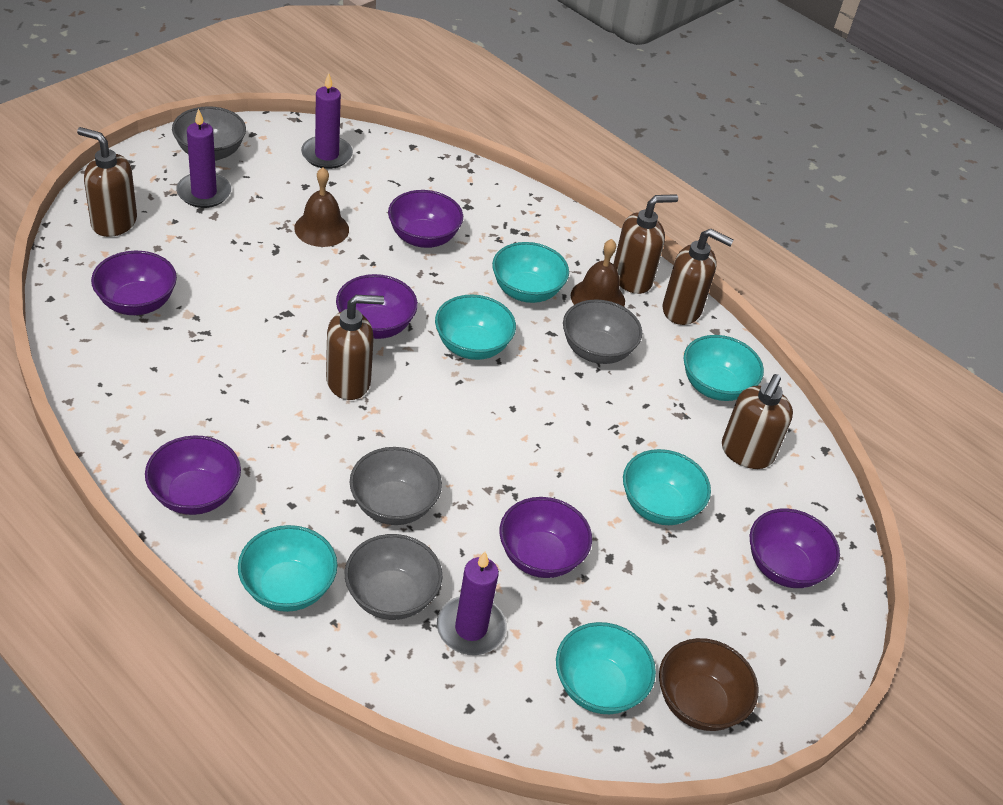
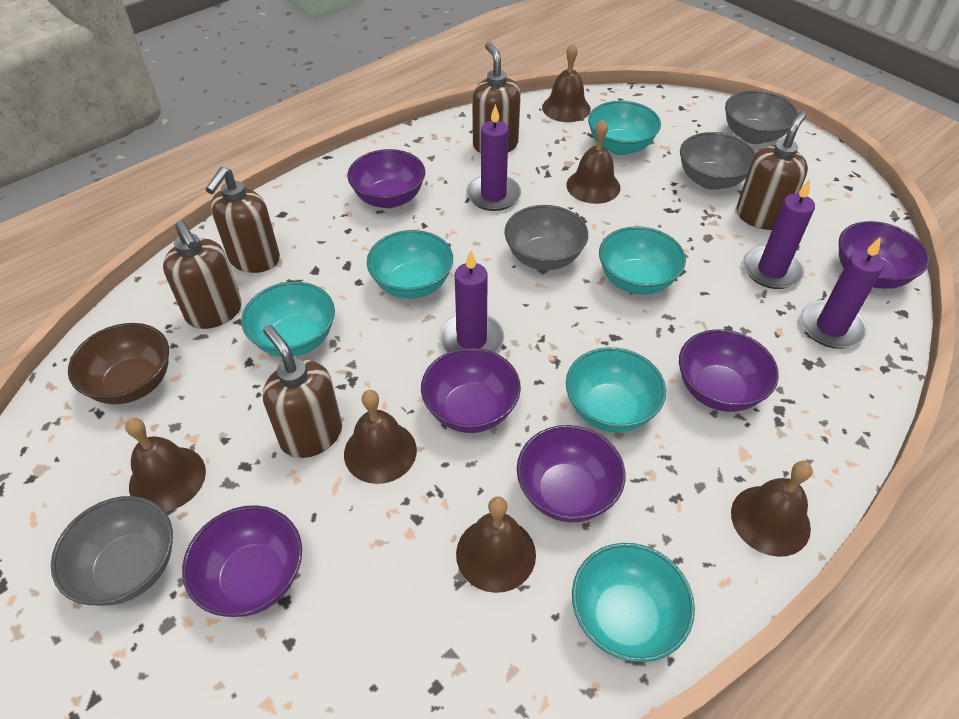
brown bell: [294,167,349,247] [571,239,625,307] = 2 -> [125,418,206,512] [344,390,417,484] [456,496,536,593] [542,43,591,122] [566,120,620,204] [731,461,812,557] = 6
purple candle: [176,108,231,208] [301,73,353,169] [437,551,507,655] = 3 -> [439,250,504,353] [466,104,521,211] [743,179,815,289] [800,237,884,349] = 4

